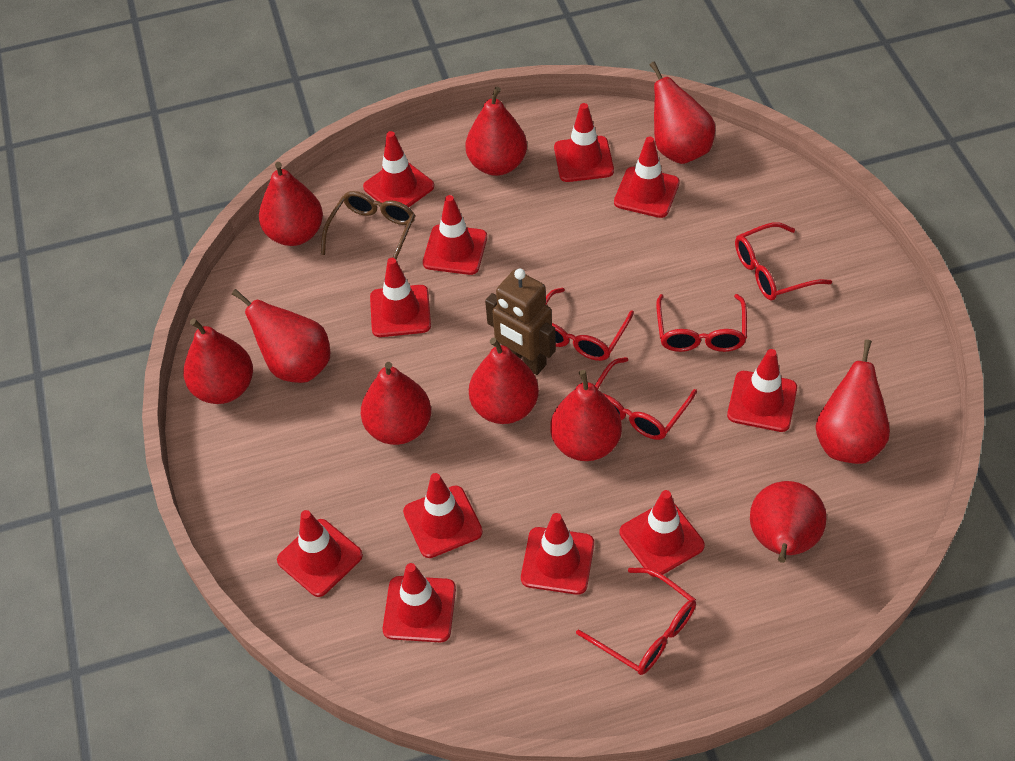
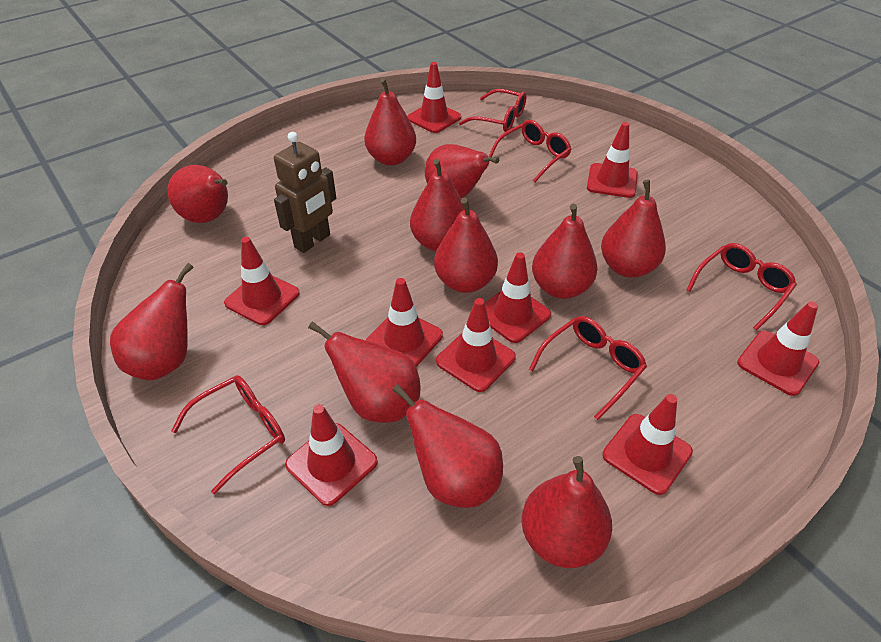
brown glasses: [321,191,415,260] = 1 -> none = 0
red pear: [183,318,253,404] [232,289,330,383] [259,162,323,246] [361,362,431,445] [466,86,527,176] [469,337,539,424] [550,370,622,461] [650,62,715,164] [750,481,827,563] [815,339,890,464] = 10 -> [110,263,194,380] [167,165,228,223] [308,322,421,423] [364,78,416,165] [392,384,503,508] [410,159,465,251] [425,144,499,198] [434,198,498,293] [522,456,612,568] [532,204,598,299] [601,180,666,278] = 11
red traffic cone: [277,510,363,597] [363,131,434,207] [370,258,431,337] [383,563,456,642] [403,473,483,558] [423,195,487,275] [521,513,594,595] [554,103,614,182] [614,136,680,218] [620,490,705,577] [727,349,797,432] = 11 -> [224,237,300,325] [285,404,378,506] [366,278,443,367] [407,62,461,133] [436,298,516,392] [485,252,551,343] [587,122,638,198] [602,394,693,495] [737,301,819,396] = 9

